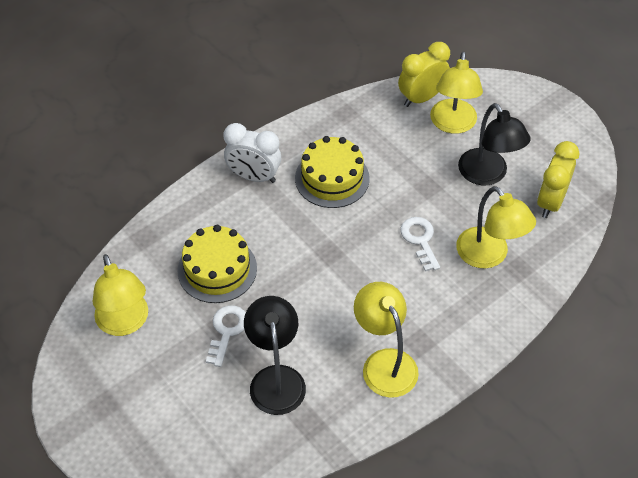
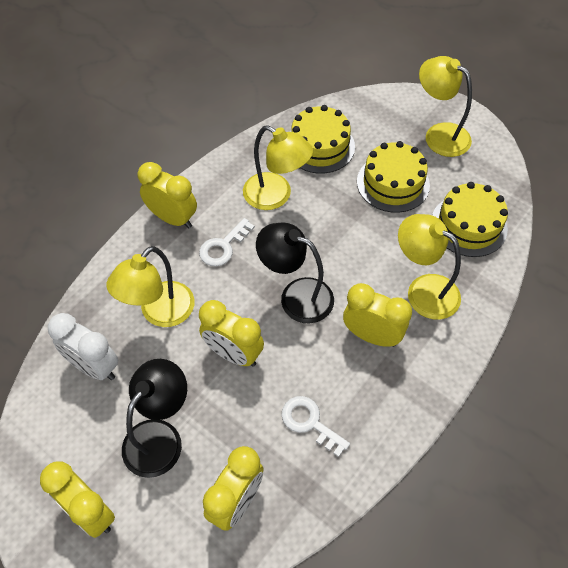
yellow cake: [177,225,257,303] [295,136,370,208] = 2 -> [291,105,355,174] [357,141,430,213] [432,182,508,257] = 3
yellow clock: [398,42,450,107] [537,141,579,218] = 2 -> [40,461,115,538] [138,162,197,228] [199,300,264,367] [203,446,264,531] [343,283,412,347] = 5

